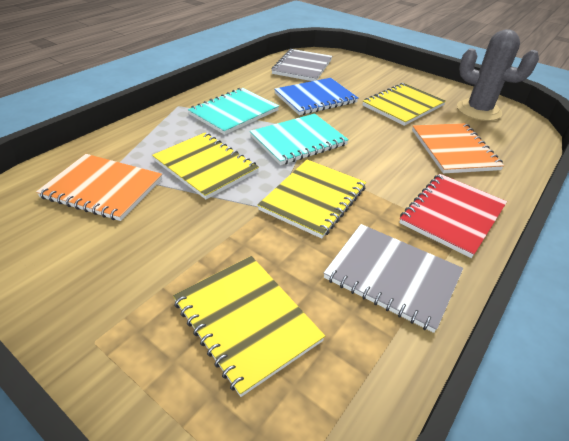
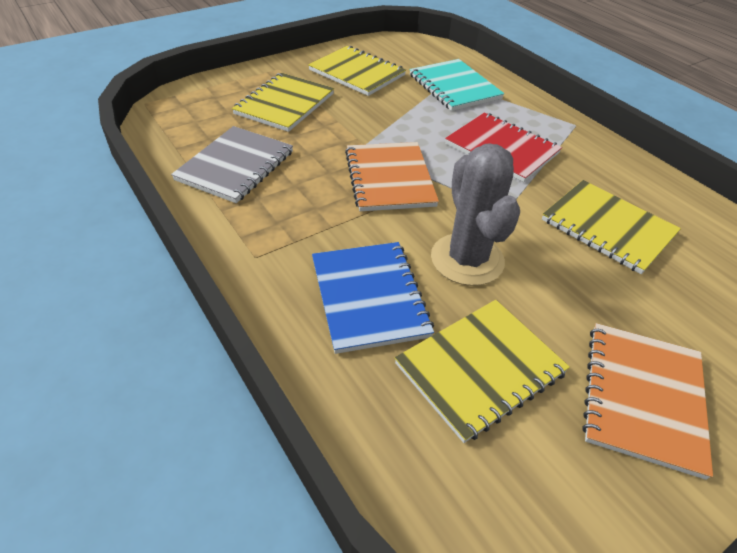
grey notebook: [272,49,332,81] [324,224,463,333] = 2 -> [171,126,293,203] = 1
turquoise notebook: [188,88,279,135] [250,114,349,165] = 2 -> [409,59,504,111] = 1

